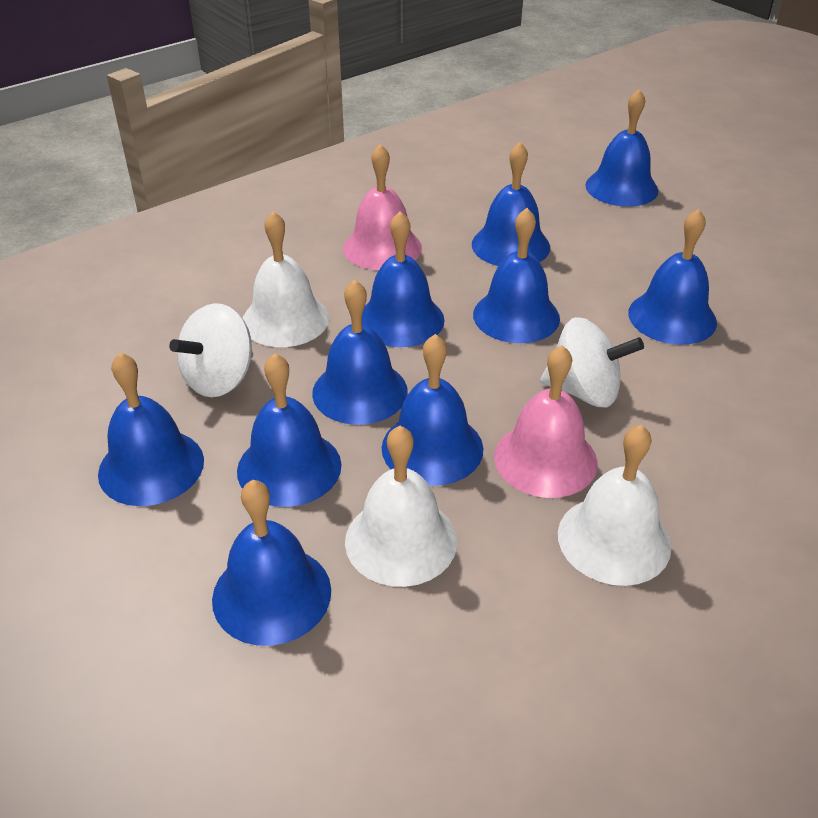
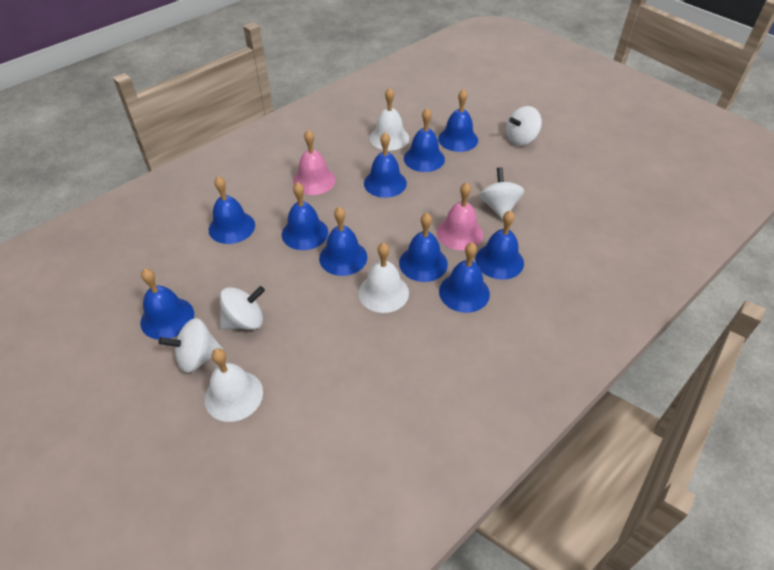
white spinning top: [169,303,253,397] [540,317,644,407] = 2 -> [158,318,223,373] [220,286,265,330] [479,167,524,220] [506,106,542,146] = 4

